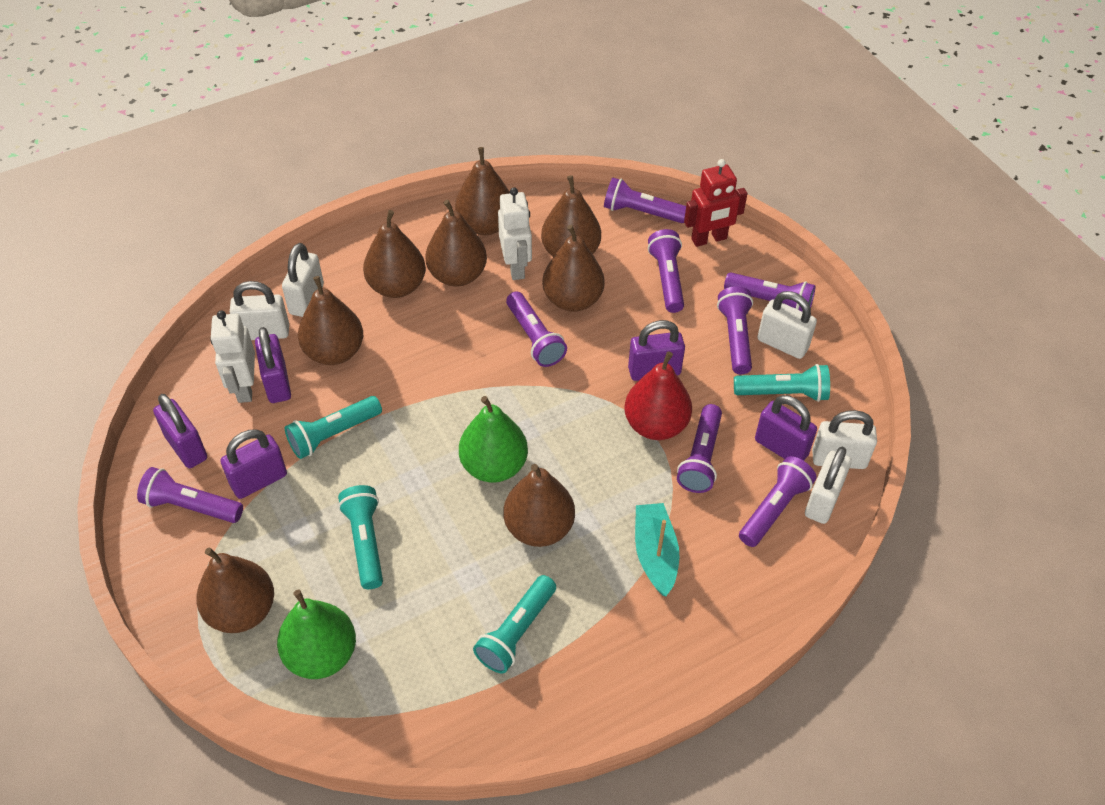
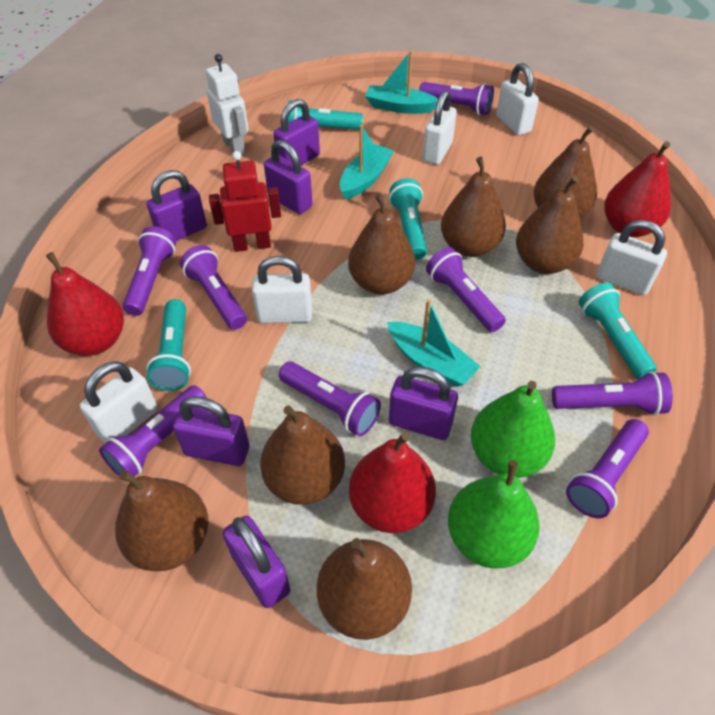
brown pear: [196,548,274,633] [298,276,363,365] [363,210,426,298] [425,200,487,287] [455,147,510,235] [504,464,575,547] [541,175,601,257] [542,225,605,312] = 8 -> [115,470,209,571] [260,406,345,505] [317,538,412,640] [348,193,415,295] [441,157,506,257] [516,176,584,274] [534,126,597,218] = 7
purple padlock: [153,394,207,468] [220,429,287,499] [255,327,291,403] [628,320,685,381] [755,395,817,461] = 5 -> [147,170,207,241] [173,396,250,466] [223,515,291,608] [264,140,313,214] [273,99,320,165] [389,366,458,440] = 6
red pear: [625,351,692,440] = 1 -> [46,252,124,356] [349,432,436,533] [604,141,671,237] = 3
turquoise boat: [635,503,680,596] = 1 -> [340,125,394,200] [365,50,438,114] [387,299,481,387] = 3
white robot: [210,311,255,403] [498,187,532,280] = 2 -> [206,54,249,155] = 1

